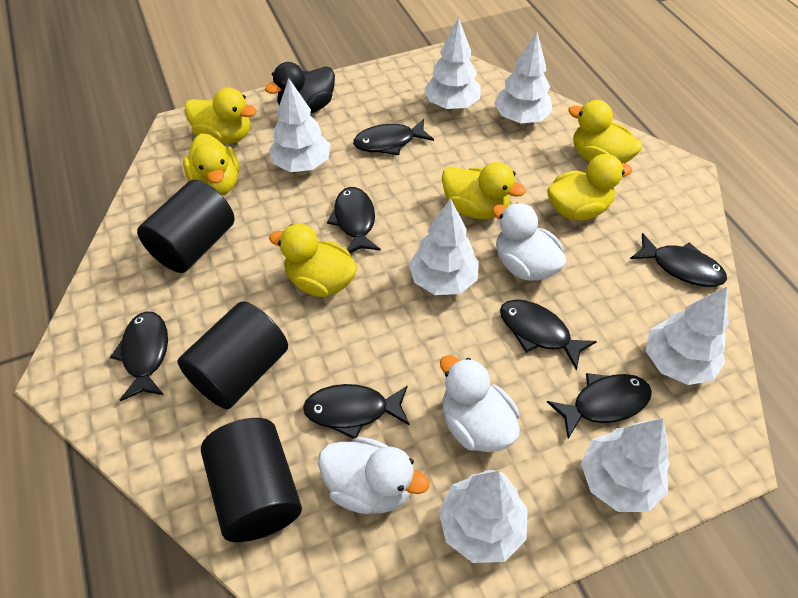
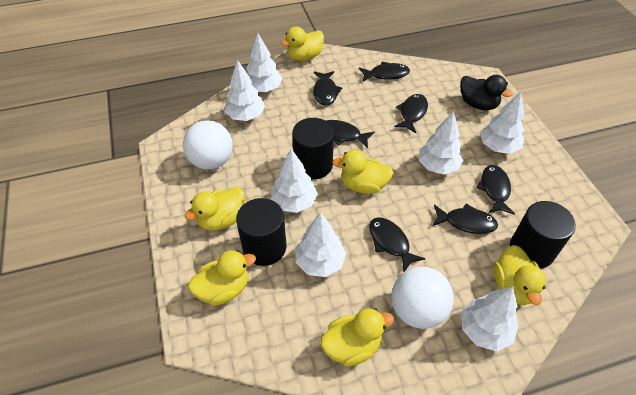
white ball: none = 0 -> [183,120,233,170] [391,267,454,329] = 2
white duck: [318,437,429,514] [440,355,520,452] [492,203,567,281] = 3 -> none = 0

